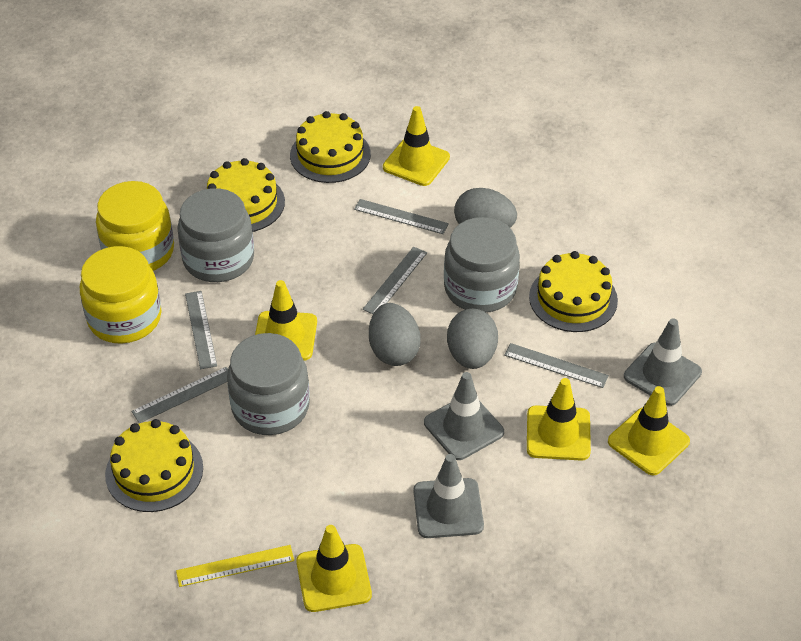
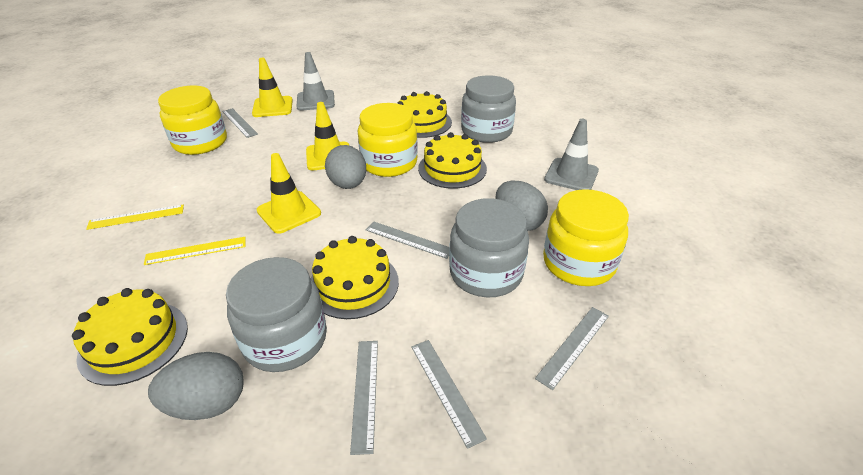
grey traffic cone: [413,454,484,538] [424,372,504,460] [624,318,702,406] = 3 -> [296,52,335,111] [544,119,599,190] = 2
yellow jar: [80,246,161,344] [96,181,174,271] = 2 -> [158,86,227,155] [358,103,418,177] [543,189,629,286] = 3
yellow ruler: [176,545,294,587] = 1 -> [86,205,184,230] [144,237,246,265] = 2
yellow traffic cone: [255,280,317,361] [296,525,372,612] [383,106,450,186] [527,378,591,461] [608,386,690,476] = 5 -> [252,58,293,117] [257,153,321,234] [306,102,349,170] = 3

